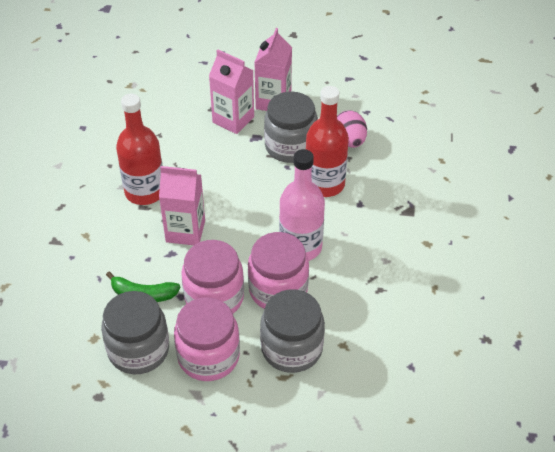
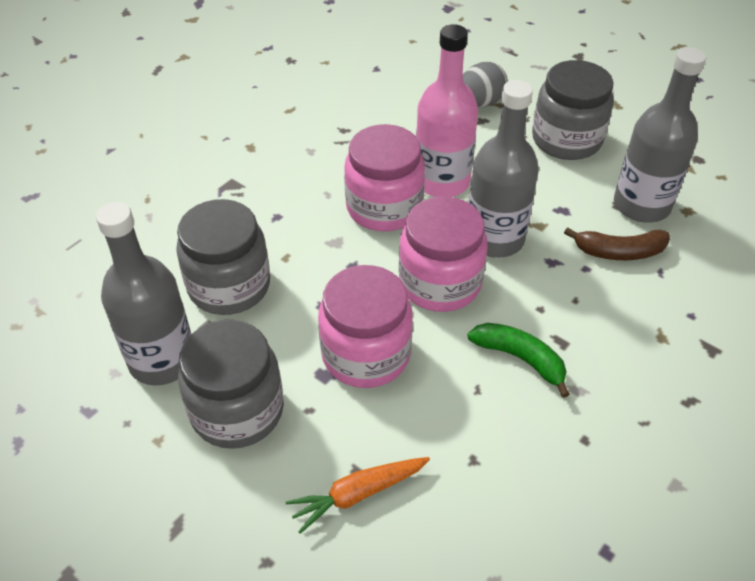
brown banana: none = 0 -> [564,227,670,260] = 1
grey bottle: none = 0 -> [96,202,191,386] [469,80,539,258] [614,47,706,223] = 3
grey egg: none = 0 -> [463,62,508,107] = 1
orange carrot: none = 0 -> [286,457,430,534] = 1
pink carton: [159,166,205,245] [209,50,254,134] [254,28,292,111] = 3 -> none = 0
pink egg: [337,110,367,148] = 1 -> none = 0
red bottle: [116,94,163,205] [306,86,349,197] = 2 -> none = 0

